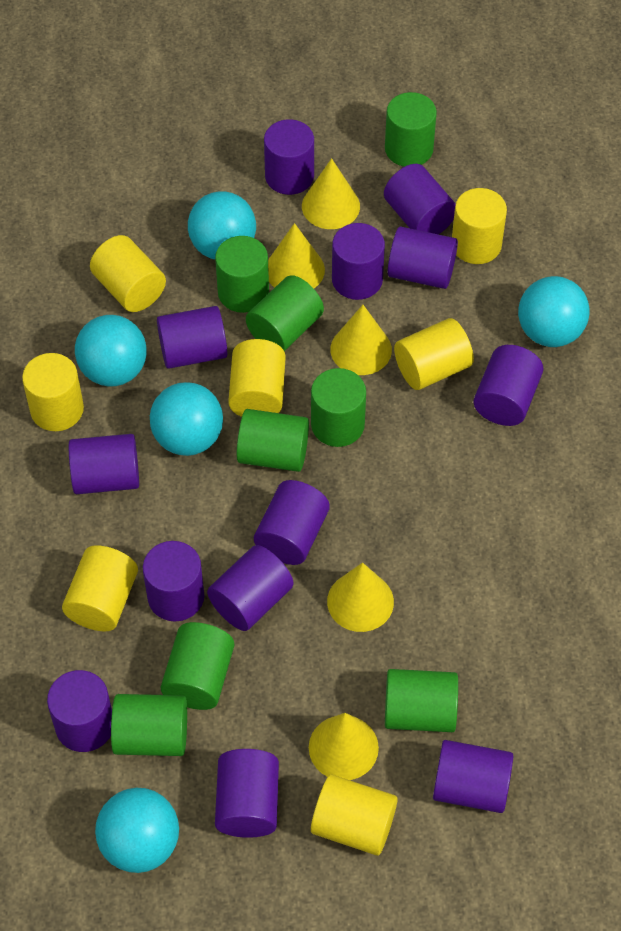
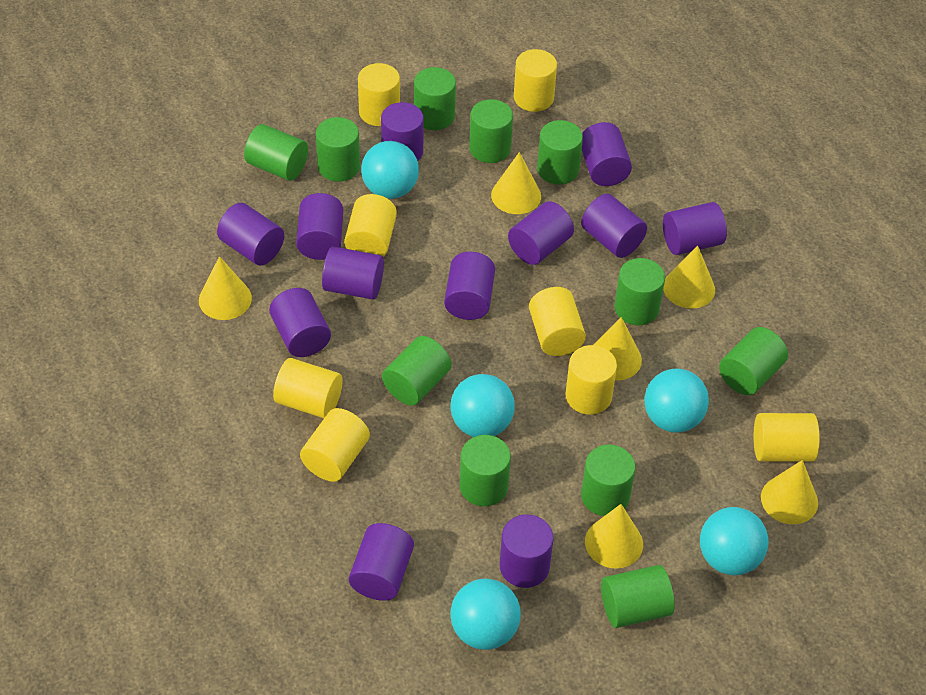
green cylinder: [111,694,187,756] [160,622,234,710] [215,236,269,313] [237,409,309,472] [246,275,324,351] [311,368,366,447] [385,92,437,167] [385,669,458,732] = 8 -> [244,124,308,181] [316,117,360,182] [382,336,452,406] [414,67,456,130] [460,435,511,506] [469,99,513,163] [537,120,583,184] [581,444,635,516] [601,565,675,628] [615,258,665,325] [719,327,788,395] = 11
purple cylinder: [47,670,112,752] [69,434,139,494] [143,541,204,622] [157,306,228,369] [207,545,294,631] [215,749,279,838] [254,480,330,565] [264,119,314,195] [332,223,385,300] [384,164,456,235] [388,226,458,289] [433,740,513,813] [473,345,543,426] = 13 -> [217,203,284,265] [269,288,331,357] [296,193,343,260] [322,246,384,300] [349,523,414,601] [381,102,424,161] [444,252,495,320] [500,515,553,588] [508,201,574,265] [581,194,647,258] [582,122,632,186] [663,202,727,255] = 12
yellow cone: [268,223,325,288] [302,158,360,229] [309,713,379,780] [327,562,394,632] [330,305,392,375] = 5 -> [199,256,252,320] [491,152,541,214] [585,504,643,569] [594,317,642,381] [663,246,715,309] [761,460,818,524] = 6
yellow cylinder: [22,353,84,431] [62,545,138,632] [90,235,166,312] [228,339,286,417] [311,775,398,856] [394,318,474,390] [452,188,507,264] = 7 -> [273,358,343,418] [300,408,370,482] [344,194,397,257] [358,63,400,126] [514,49,557,112] [529,287,586,356] [565,345,617,415] [754,413,820,462] = 8

